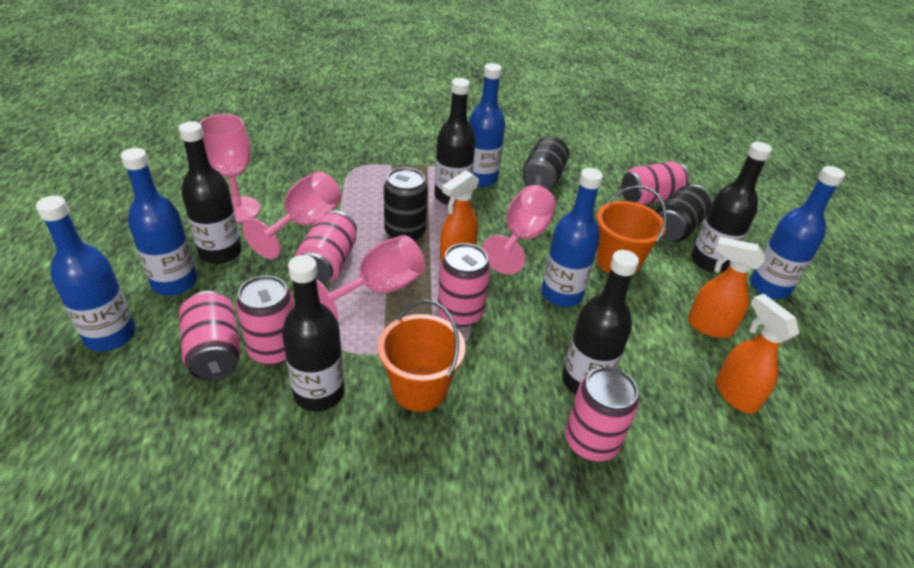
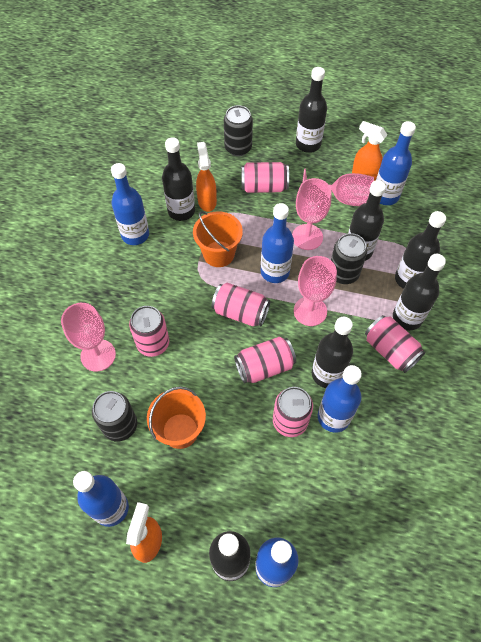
black bottle: [179,121,242,264] [282,255,345,411] [434,78,476,206] [562,250,639,395] [691,142,772,273] = 5 -> [162,137,195,221] [209,531,250,581] [296,67,327,153] [312,317,353,388] [348,180,386,261] [393,254,446,330] [395,211,446,289] = 7
blue bottle: [36,196,135,351] [121,148,197,296] [469,63,505,187] [541,168,603,307] [750,166,845,299] = 5 -> [73,471,129,527] [111,163,149,245] [255,538,299,587] [261,203,294,283] [318,365,362,433] [376,121,416,205] = 6

